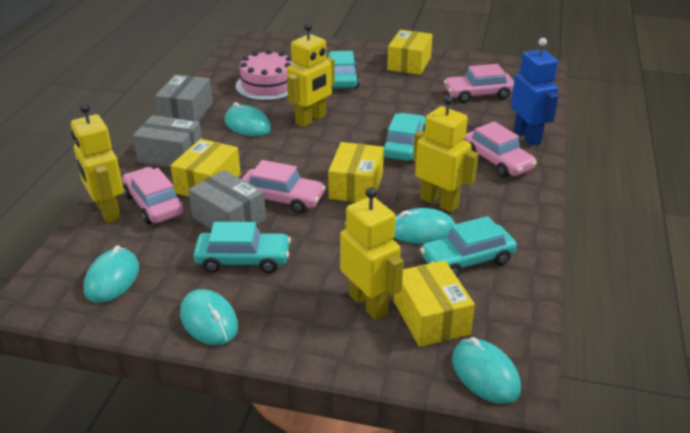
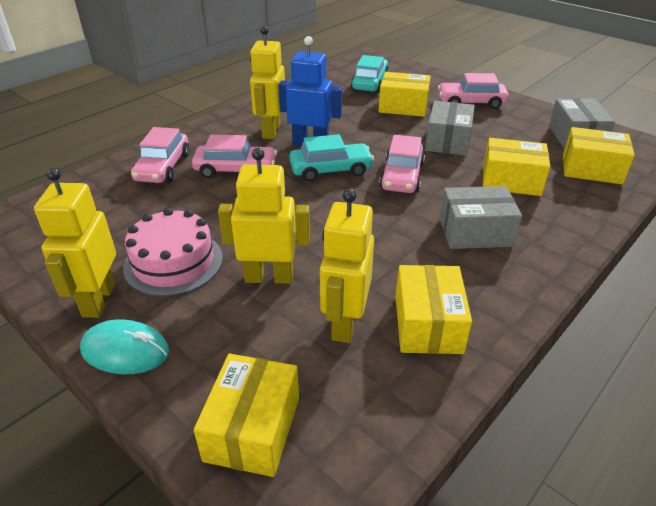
turquoise car: [193,222,291,273] [328,51,360,88] [382,113,426,161] [420,216,517,277] = 4 -> [289,134,374,182] [351,55,389,93] = 2
turquoise mouse: [84,245,139,303] [180,289,238,345] [225,102,271,136] [394,208,455,244] [452,337,521,404] = 5 -> [80,319,169,374] = 1
yellow box: [171,139,241,197] [328,142,384,202] [387,30,433,75] [394,260,475,347] = 4 -> [194,354,299,477] [379,72,431,117] [396,265,472,354] [483,138,550,196] [563,127,635,184] = 5

